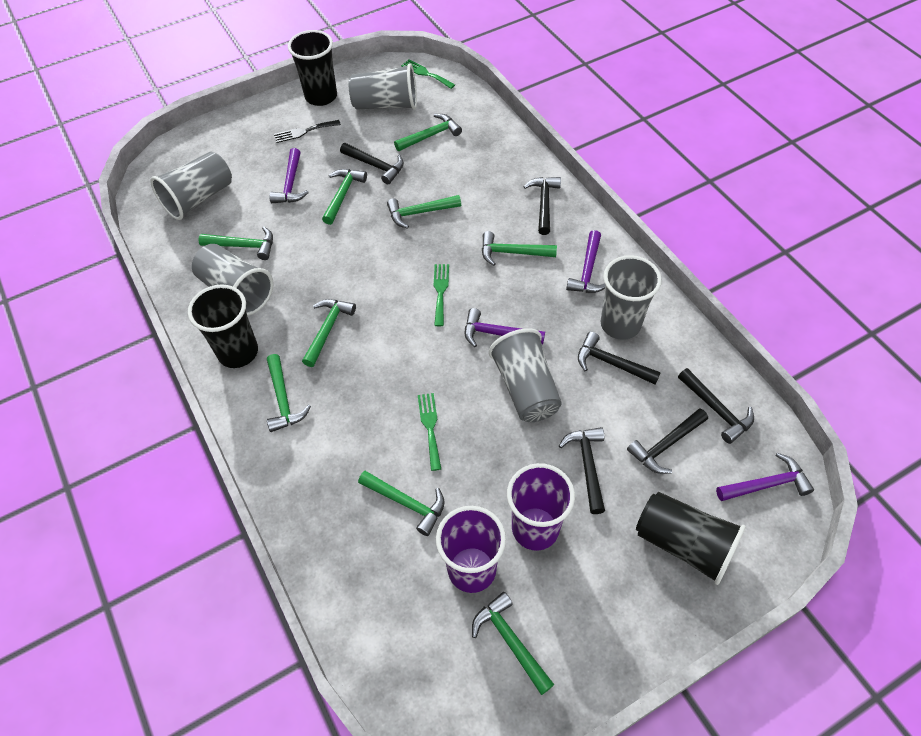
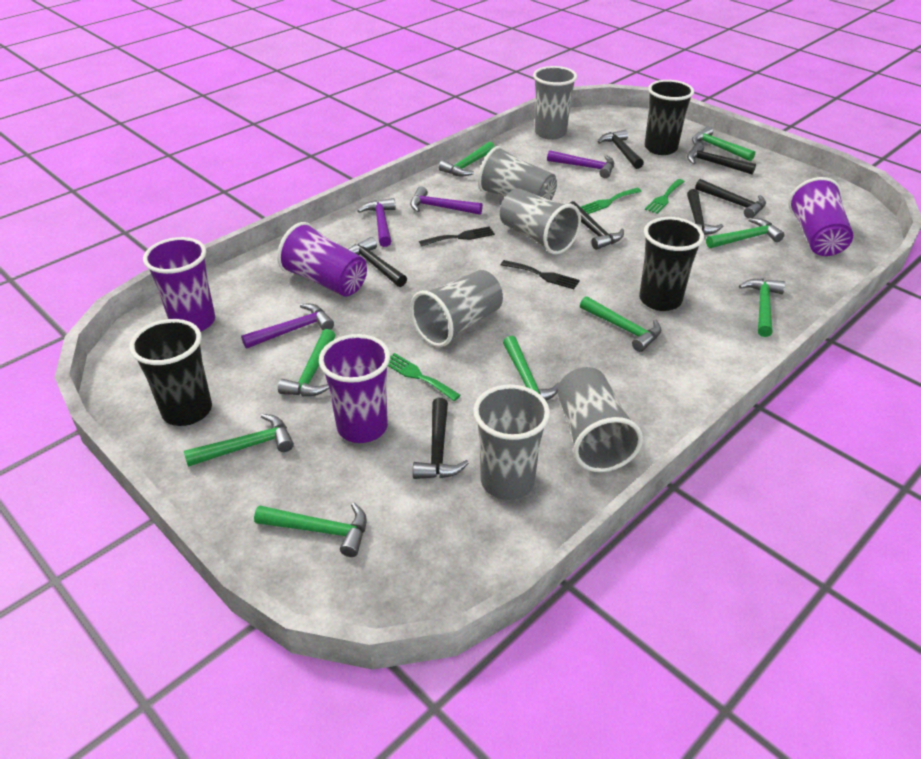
black fork: [274,120,341,143] = 1 -> [419,226,495,246] [501,260,580,289] = 2
black hammer: [340,143,404,184] [523,177,561,235] [559,427,605,514] [578,332,661,385] [627,408,708,474] [678,368,754,444] = 6 -> [348,237,407,287] [413,398,469,479] [569,201,624,250] [598,130,644,169] [687,143,756,174] [687,189,723,235] [695,179,766,219] = 7
grey cup: [150,151,232,220] [192,244,274,316] [349,63,417,110] [489,328,562,422] [600,255,662,340] = 5 -> [410,270,503,347] [473,385,550,500] [478,146,557,200] [500,189,581,255] [533,66,577,140] [558,367,643,472] = 6
purple cup: [436,506,506,593] [507,463,575,551] = 2 -> [143,237,215,332] [277,222,367,297] [319,334,390,443] [788,177,853,256] = 4

